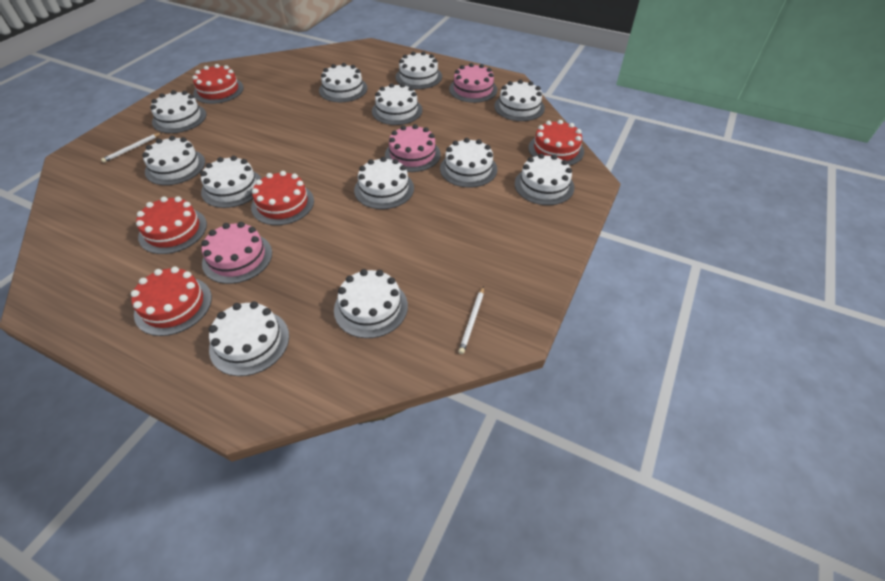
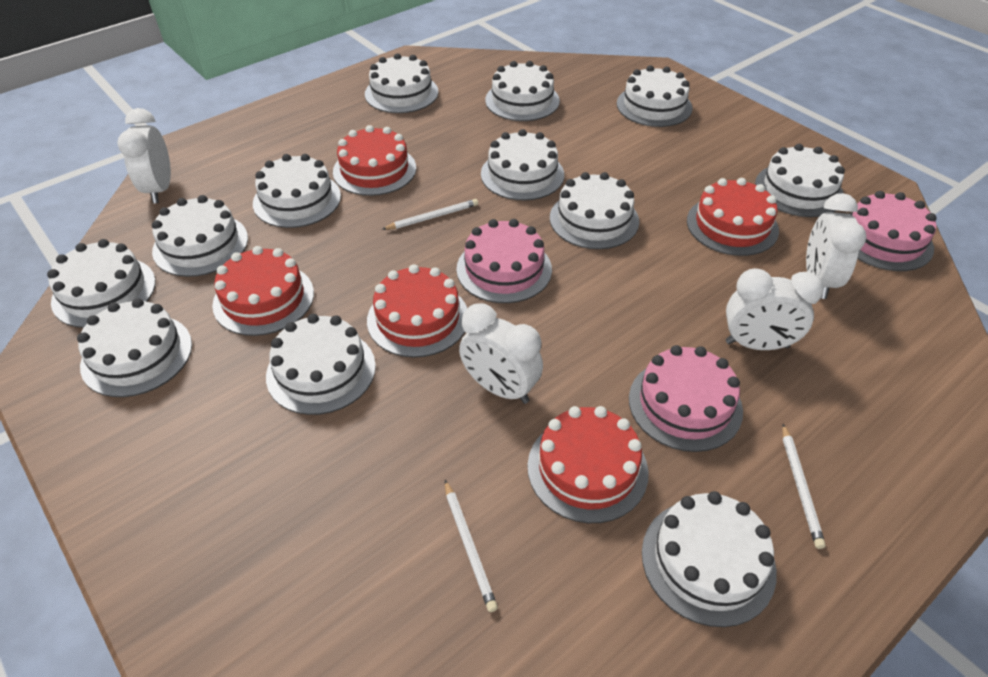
white clock: none = 0 -> [117,108,171,204] [459,303,543,404] [725,268,824,350] [806,193,867,299] = 4
white pencil: [101,133,161,163] [458,286,484,354] = 2 -> [382,199,478,230] [445,480,498,612] [782,424,826,549] = 3

